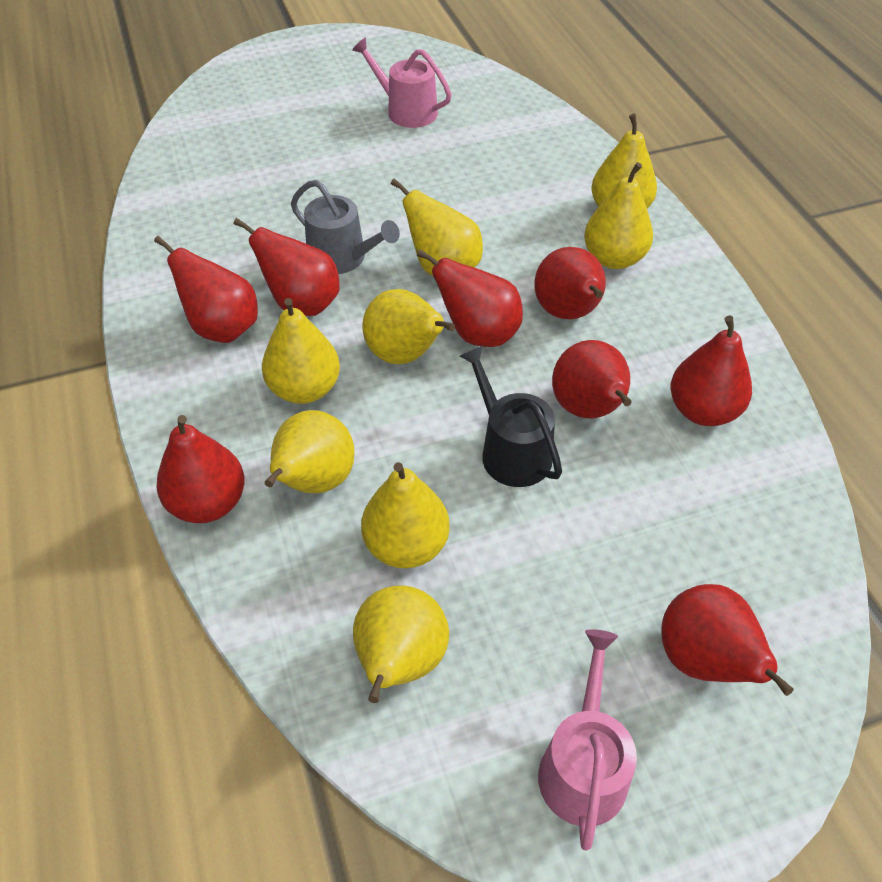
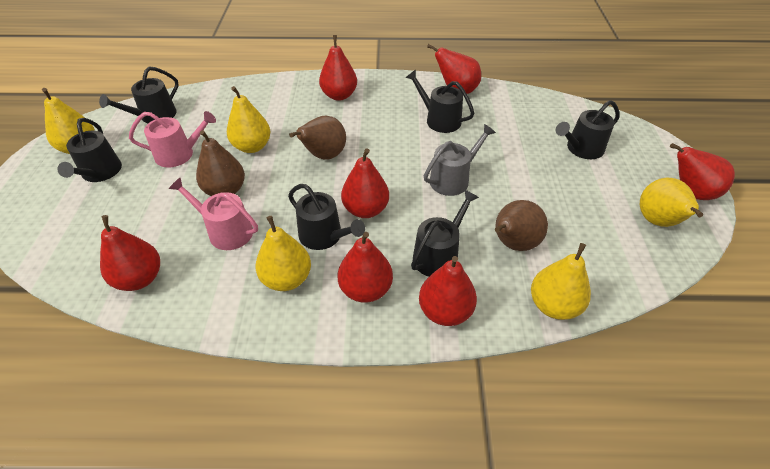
black watering can: [460,346,562,487] = 1 -> [57,118,122,182] [99,67,179,123] [288,184,365,250] [406,70,474,133] [411,190,479,277] [556,100,619,159] = 6
brown pear: none = 0 -> [196,130,245,196] [289,116,346,160] [495,200,548,251] = 3
red pear: [154,236,258,343] [156,415,245,523] [234,218,340,316] [417,249,523,347] [534,247,606,319] [552,340,632,418] [661,584,794,696] [671,315,752,426] = 8 -> [100,215,160,291] [319,35,357,101] [338,232,393,303] [341,148,389,218] [419,256,477,326] [427,44,481,94] [670,143,735,200] = 7
yellow pear: [262,298,340,404] [264,410,355,493] [353,586,449,703] [361,462,450,568] [362,289,455,364] [391,178,483,276] [584,162,653,269] [591,113,657,209] = 8 -> [42,88,95,154] [227,86,270,153] [256,216,311,291] [531,243,591,320] [640,178,703,227] = 5

